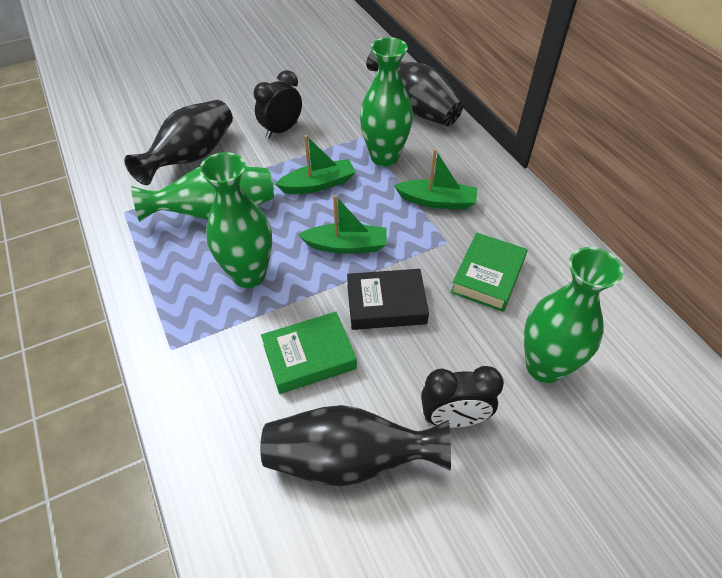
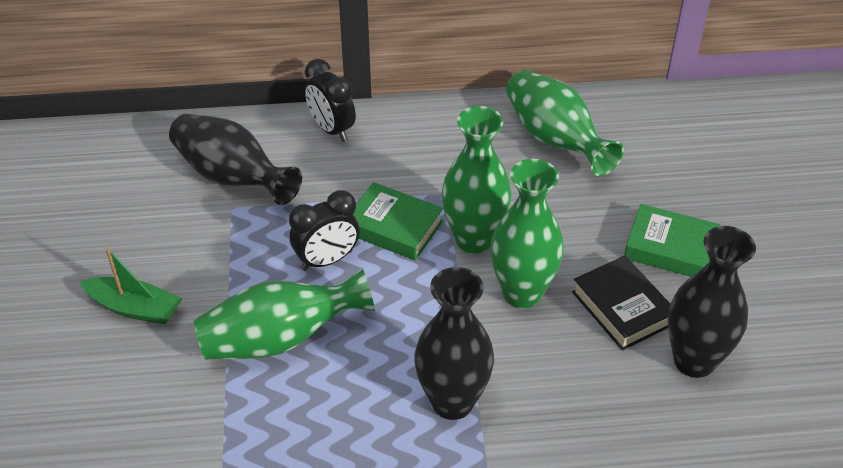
green boat: [275,135,356,194] [298,195,387,254] [394,149,477,210] = 3 -> [79,248,183,324] = 1

